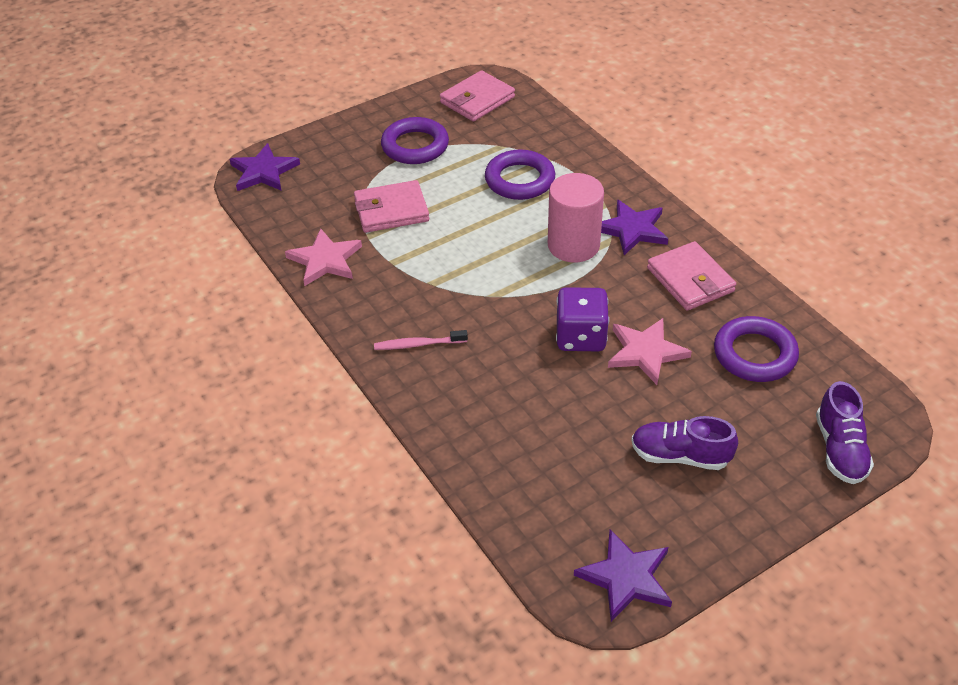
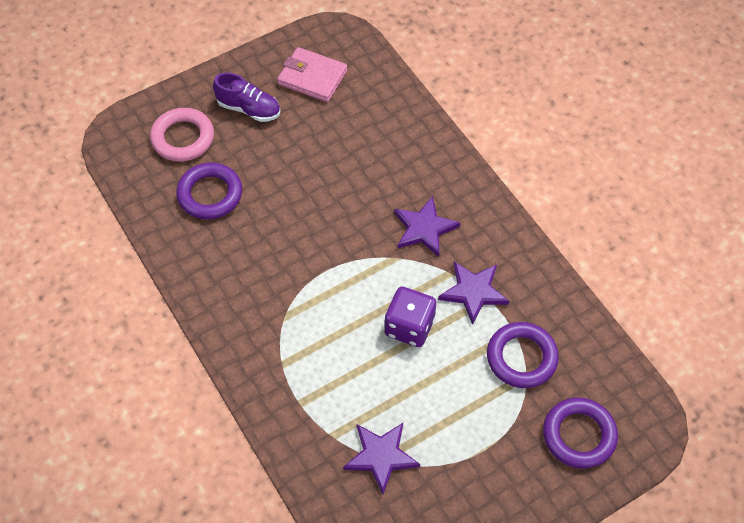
pink cylinder: [548,173,604,262] = 1 -> none = 0
pink ring: none = 0 -> [150,108,214,162] = 1
pink star: [285,228,362,286] [608,318,692,385] = 2 -> none = 0
pink toothbrush: [374,330,468,350] = 1 -> none = 0
pink wallet: [354,180,429,233] [440,70,515,122] [647,241,736,311] = 3 -> [277,47,348,102] = 1
purple shoe: [631,416,738,470] [816,381,874,484] = 2 -> [213,72,280,122] = 1

